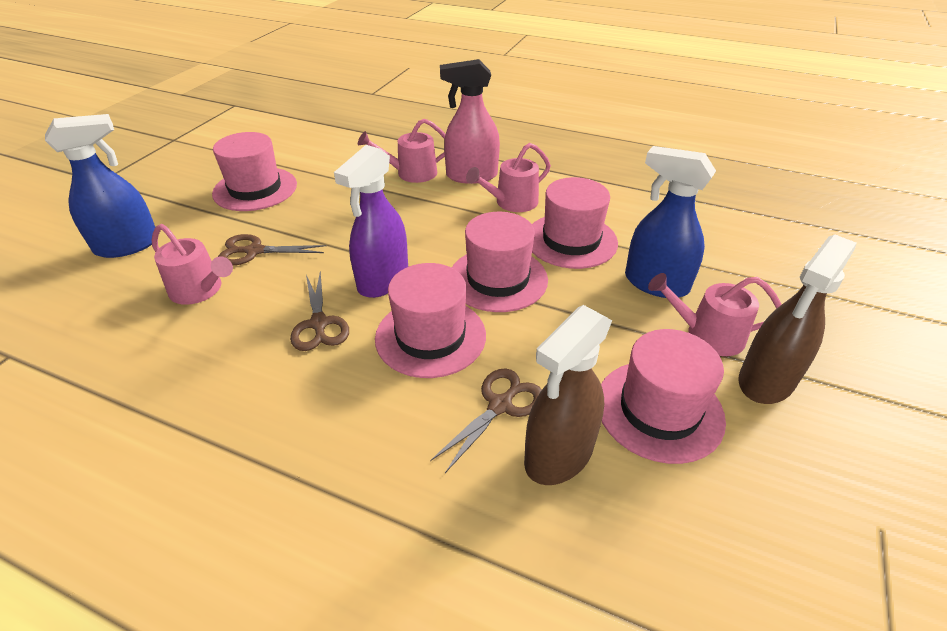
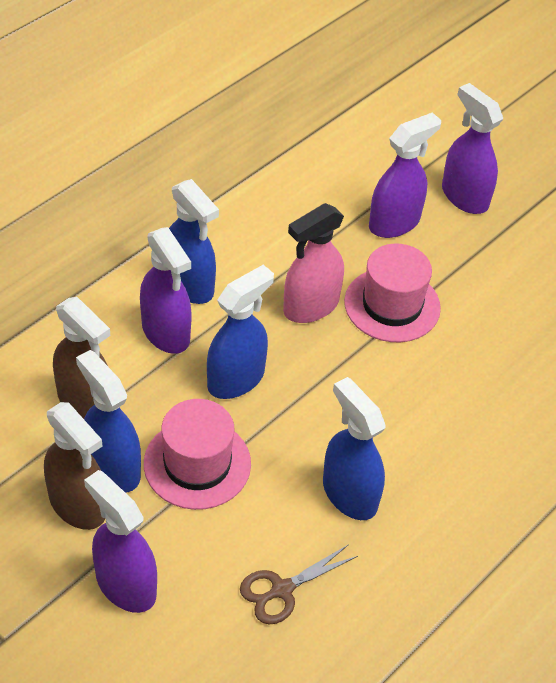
blue spray bottle: [45,114,155,258] [625,146,716,298] = 2 -> [76,350,141,493] [169,179,219,304] [207,265,274,399] [323,377,386,520] = 4
brown scissors: [218,234,326,265] [290,271,349,351] [430,368,542,473] = 3 -> [240,544,358,624] = 1
pink hat: [212,132,297,211] [375,263,486,378] [452,212,548,312] [532,177,618,269] [601,329,726,464] = 5 -> [144,399,251,510] [344,243,441,342] = 2
pink watering can: [152,224,233,305] [358,119,445,183] [466,143,551,212] [648,273,782,356] = 4 -> none = 0
purple spray bottle: [334,145,408,298] = 1 -> [84,470,157,613] [140,227,192,354] [369,112,441,238] [442,83,503,214] = 4

